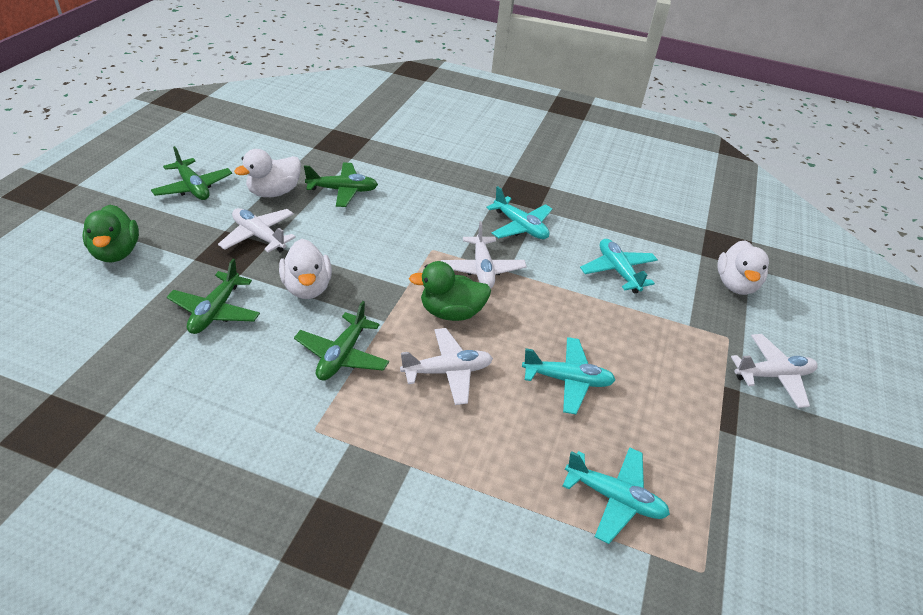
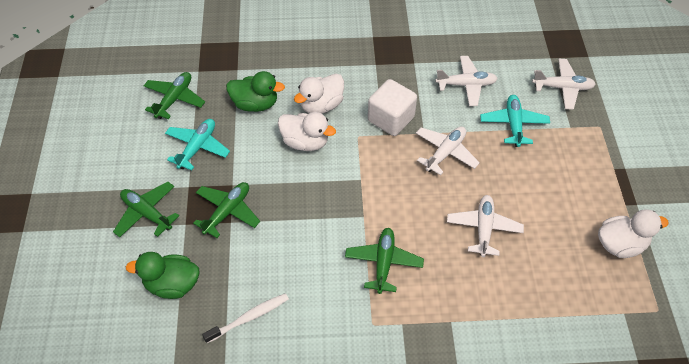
turquoise plane: [486,186,552,239] [522,337,615,414] [563,447,670,544] [580,239,658,294] = 4 -> [165,119,230,170] [480,95,550,147] = 2
white cube: none = 0 -> [368,79,417,136] = 1
white toothbrush: none = 0 -> [202,293,289,343] = 1

